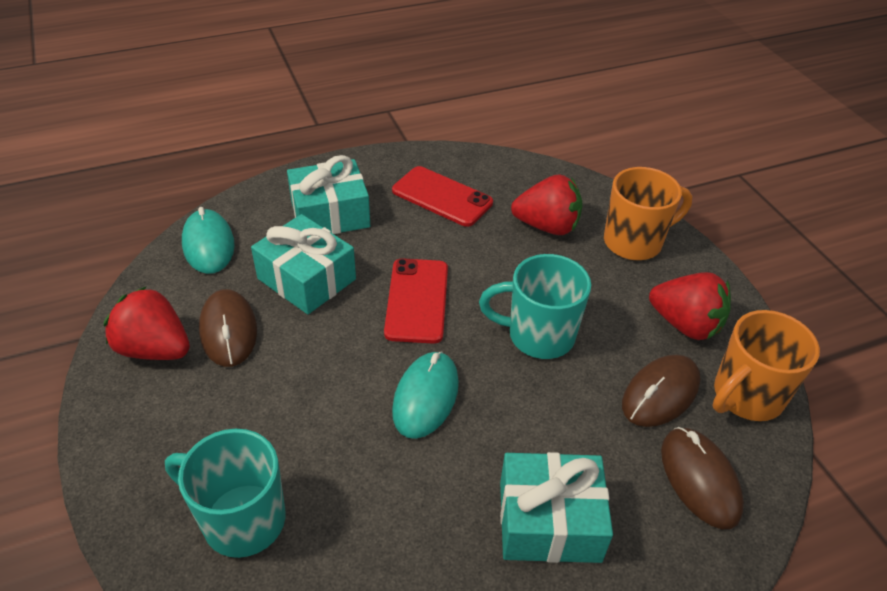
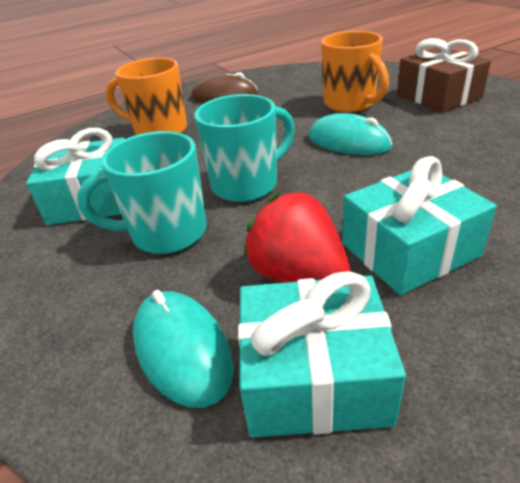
brown gift: none = 0 -> [397,38,491,112] = 1
brown mouse: [199,289,257,367] [622,355,700,427] [661,427,744,529] = 3 -> [191,72,258,103] = 1
red phone: [384,258,448,344] [392,166,493,227] = 2 -> none = 0
red strawberry: [104,286,190,360] [511,174,583,235] [649,272,731,340] = 3 -> [243,192,351,283] = 1

